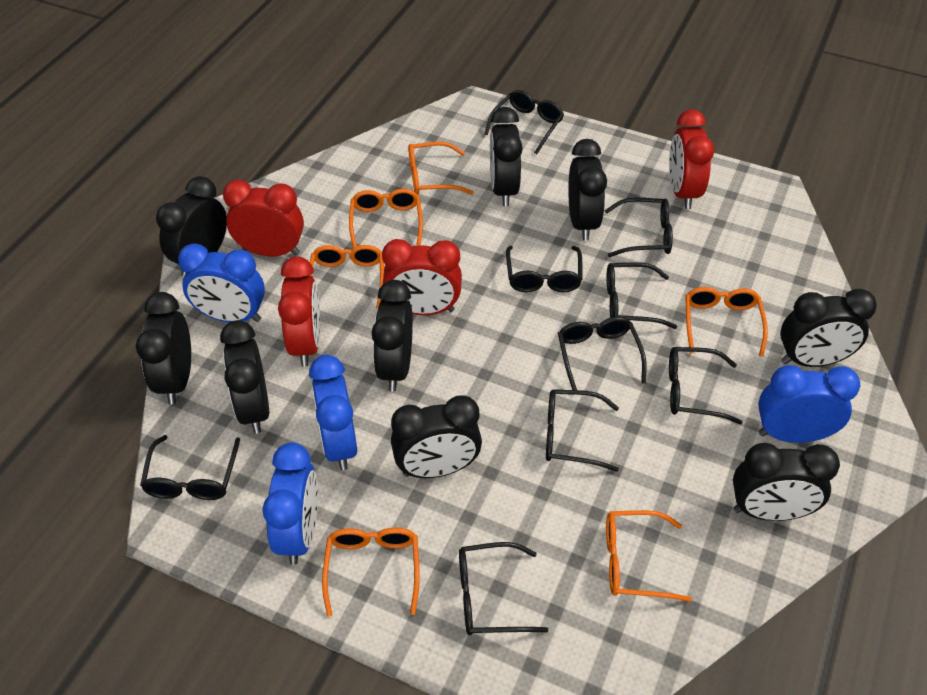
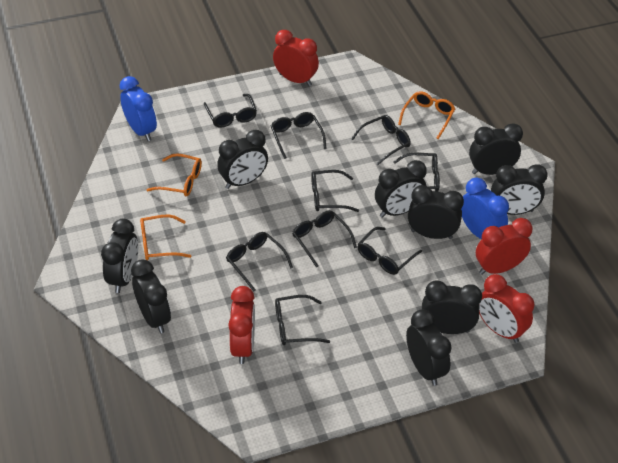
blue clock: [178,243,265,322] [262,442,318,565] [309,355,357,470] [758,365,861,443] = 4 -> [120,76,157,141] [461,178,509,239] = 2
orange glasses: [310,245,384,308] [322,528,420,617] [349,189,423,248] [408,142,473,195] [606,510,692,602] [685,287,768,357] = 6 -> [140,215,191,260] [147,153,202,196] [398,91,455,139] = 3

